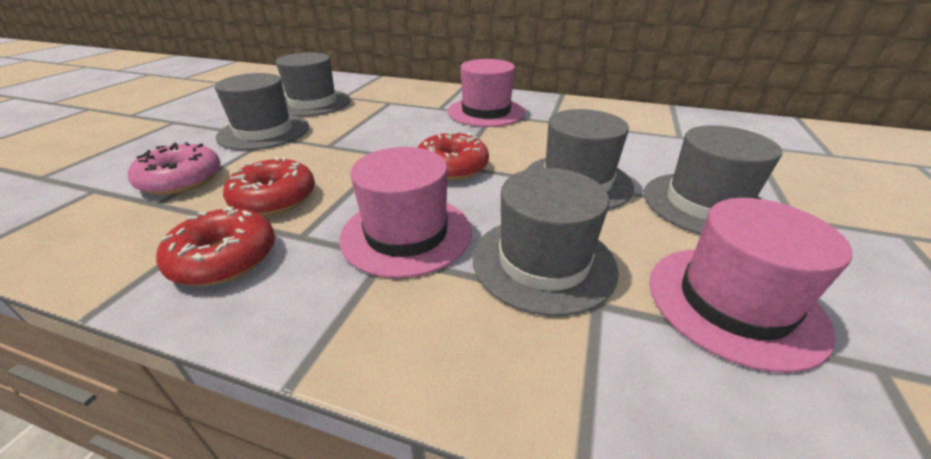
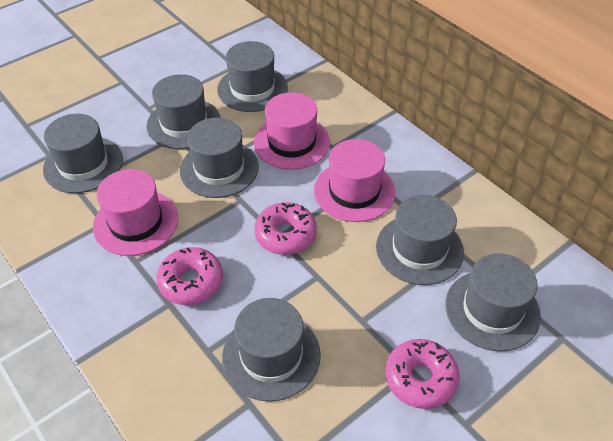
grey hat: [215,73,309,150] [276,52,351,117] [473,168,619,316] [526,109,634,210] [644,125,782,235] = 5 -> [43,114,123,193] [146,74,221,149] [180,118,259,198] [217,41,288,112] [222,298,321,402] [376,195,464,285] [445,253,541,352] = 7
pink donut: [128,142,221,195] = 1 -> [156,247,223,305] [254,202,317,255] [385,339,460,409] = 3
red donut: [156,206,275,286] [223,157,315,216] [417,131,489,180] = 3 -> none = 0

